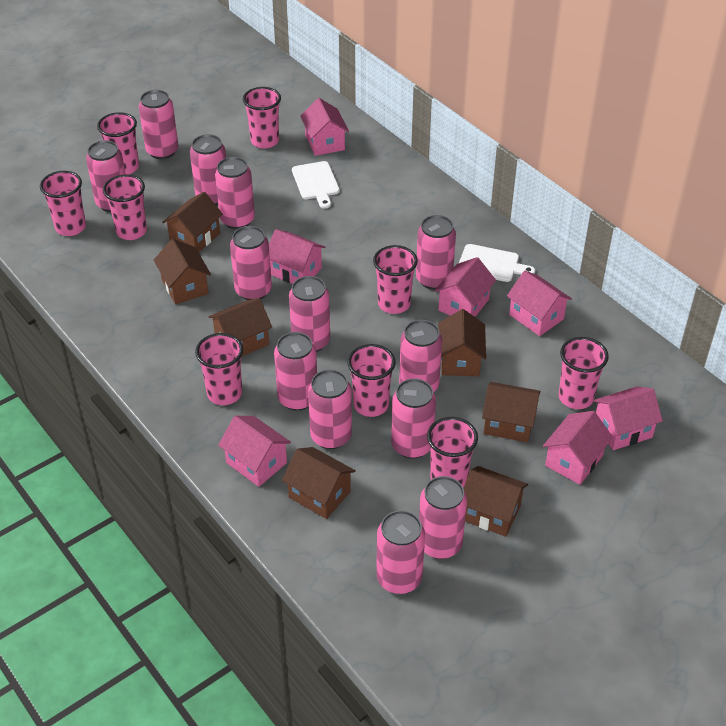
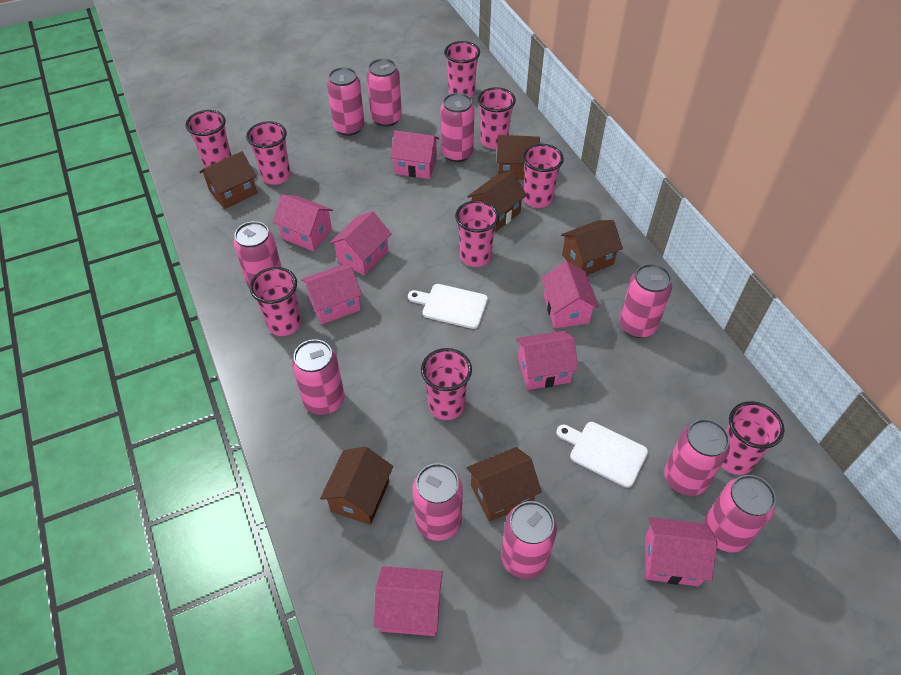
brown house: [154,239,211,304] [162,192,223,253] [208,298,272,357] [282,447,356,519] [438,309,486,376] [464,466,528,537] [482,382,540,442] = 7 -> [200,151,257,209] [320,447,393,525] [467,171,527,232] [467,447,542,522] [497,135,540,180] [561,220,623,275] = 6
pink can: [86,140,126,212] [139,90,178,159] [190,134,226,205] [215,157,255,229] [230,226,272,300] [274,332,317,411] [289,276,330,352] [308,369,352,449] [376,510,425,594] [391,379,436,459] [399,320,442,393] [416,215,456,290] [419,476,467,559] = 13 -> [234,221,282,289] [292,339,344,415] [327,67,365,136] [367,58,402,127] [413,463,463,541] [440,93,475,162] [501,501,557,579] [619,264,672,338] [664,419,730,496] [703,475,776,552] = 10
pink house: [218,416,291,487] [269,229,325,284] [300,98,349,156] [435,257,496,317] [507,271,572,336] [543,411,613,485] [593,386,663,450] = 7 -> [273,194,333,251] [301,264,362,324] [329,211,391,276] [374,566,443,636] [390,130,439,179] [516,331,578,390] [541,261,599,328] [645,517,718,586] = 8

